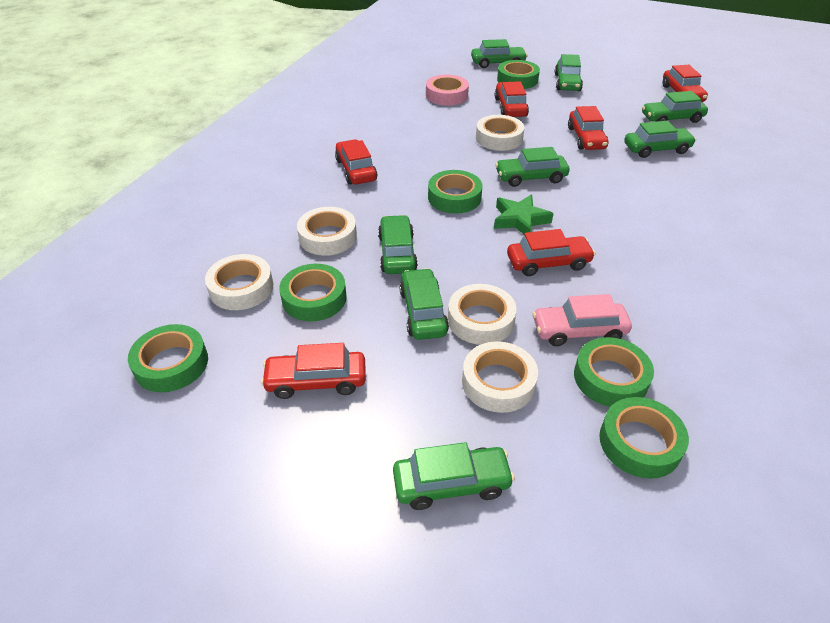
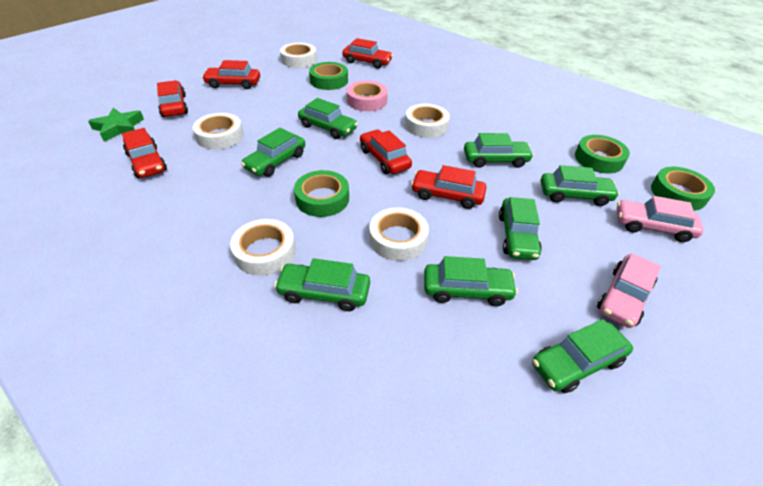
green tape: [128,324,208,392] [279,264,347,321] [428,170,482,214] [497,60,540,89] [574,337,654,407] [599,397,689,479] = 6 -> [294,170,349,217] [309,62,348,90] [575,135,630,173] [651,167,715,211] = 4
pink car: [532,294,632,346] = 1 -> [597,253,661,328] [617,196,704,242] = 2

